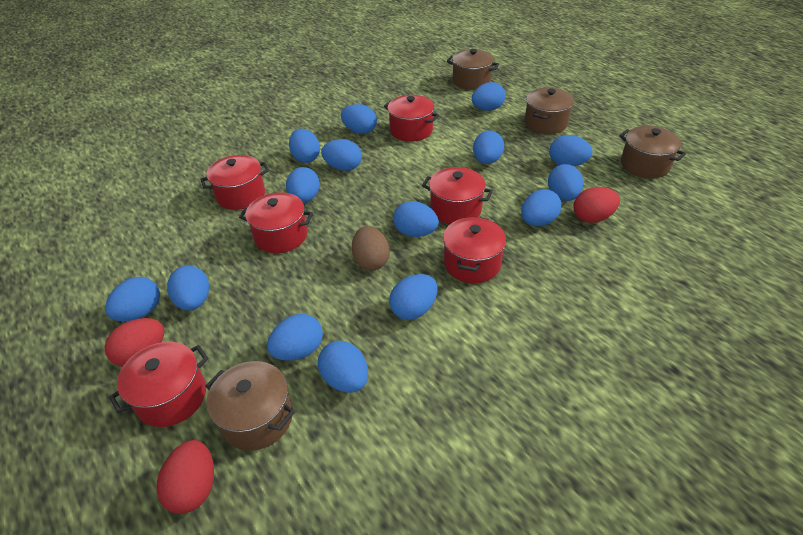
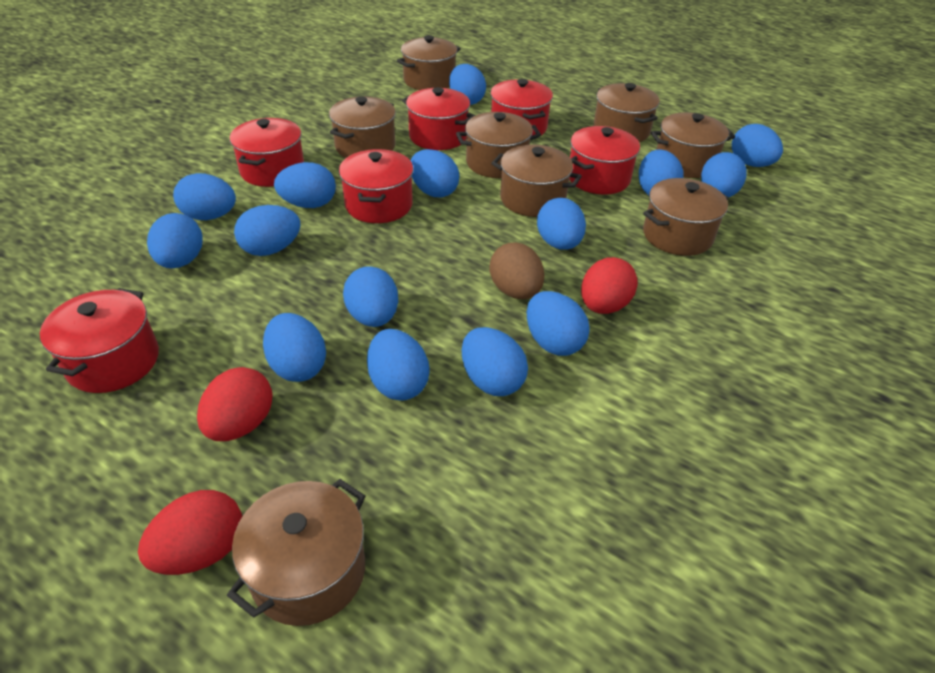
brown pot: [206,361,295,451] [447,49,499,90] [524,88,574,134] [619,126,686,178] = 4 -> [227,479,366,626] [329,97,396,158] [397,35,461,90] [456,112,541,178] [491,145,582,217] [593,83,660,142] [643,178,729,256] [651,113,735,178] = 8

